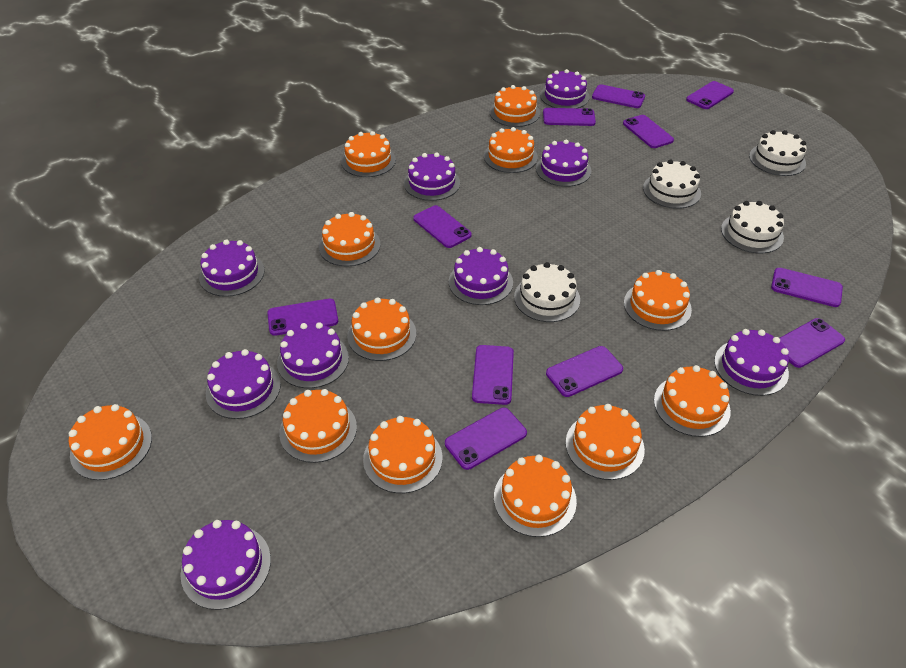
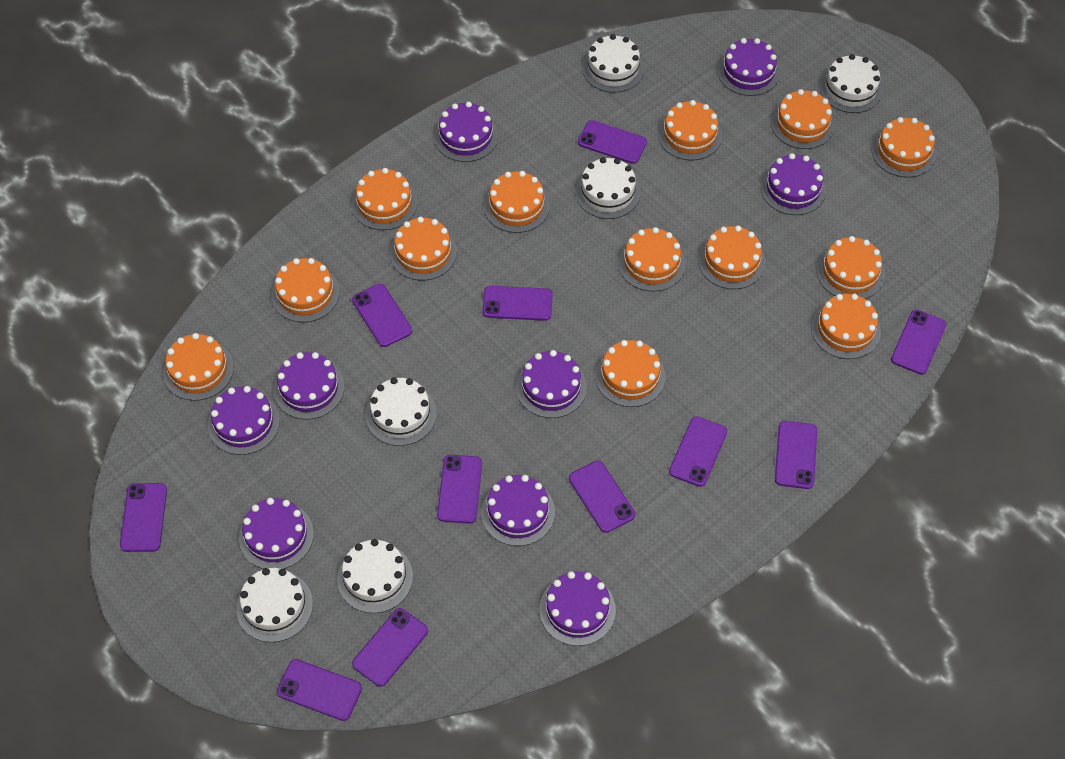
orange cake: [69,404,152,480] [279,389,357,463] [319,212,380,267] [341,131,396,177] [347,297,416,361] [363,416,442,493] [484,127,538,173] [490,85,540,127] [494,455,577,537] [566,404,645,480] [624,270,692,331] [654,365,731,437] = 12 -> [163,333,234,401] [271,258,340,322] [352,168,418,230] [390,217,457,280] [484,171,550,233] [595,340,666,407] [618,227,686,292] [658,100,722,160] [698,225,766,289] [771,89,835,149] [811,294,881,359] [817,236,885,299] [872,117,937,178] = 13
white cake: [514,262,580,322] [643,159,701,209] [721,201,784,253] [749,130,807,176] = 4 -> [236,568,313,642] [337,539,413,613] [365,377,437,446] [575,157,641,219] [582,34,644,93] [819,54,883,113] = 6

